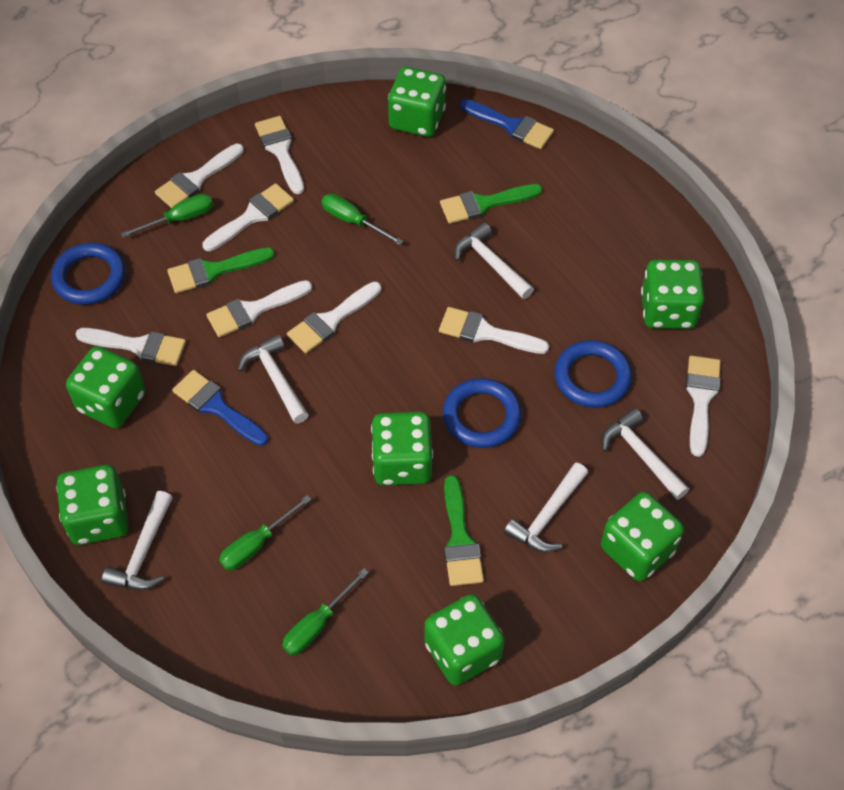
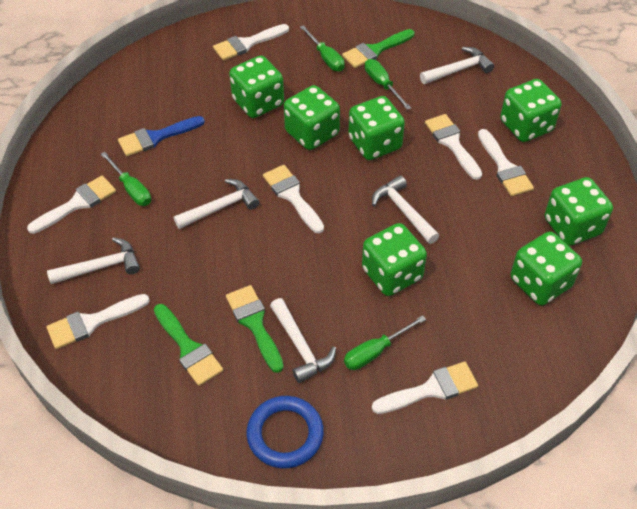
blue brush: [172,370,268,446] [460,99,554,149] = 2 -> [118,116,205,156] = 1
blue ring: [51,243,125,305] [443,378,522,448] [554,340,632,408] = 3 -> [246,396,324,468] = 1
white brush: [75,328,186,366] [155,143,244,208] [202,183,294,251] [206,280,312,337] [255,116,304,194] [287,282,381,353] [439,307,549,354] [686,356,721,457] = 8 -> [27,176,116,234] [47,294,150,349] [213,24,289,61] [263,165,324,233] [372,362,478,414] [425,114,482,180] [478,129,534,196] = 7

